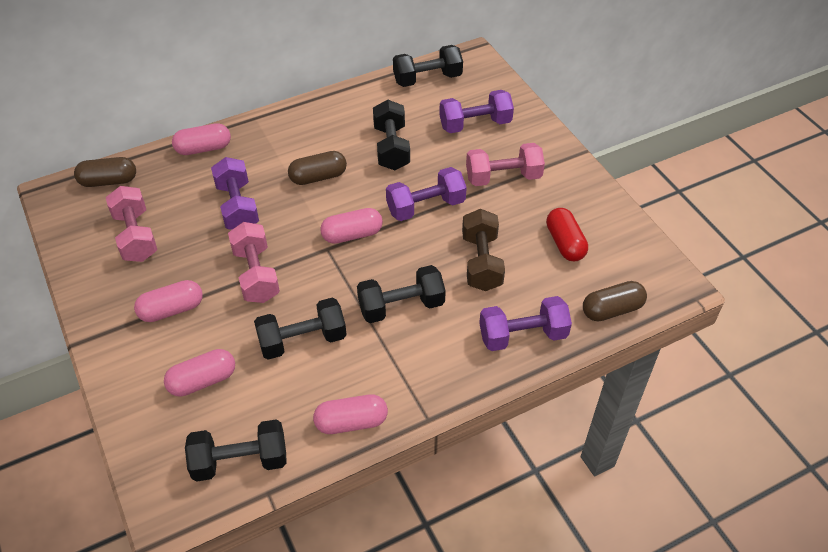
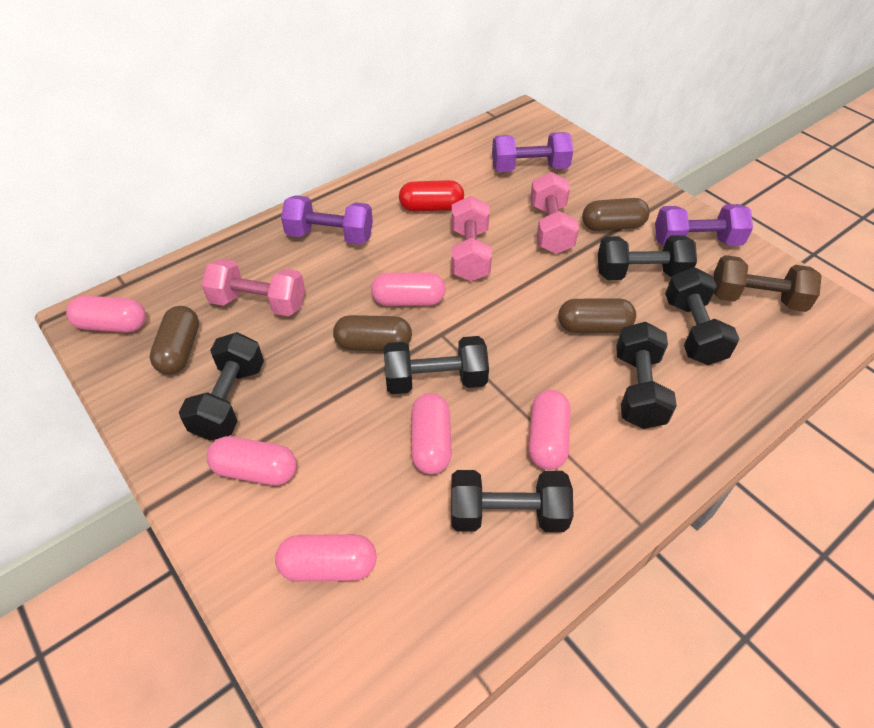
black dumbbell: [185,419,287,482] [254,298,347,360] [357,265,446,323] [373,100,410,170] [393,45,463,87] = 5 -> [179,332,264,441] [384,336,489,394] [451,470,573,532] [598,235,697,280] [616,322,677,429] [665,267,739,365] = 6
brown capsule: [74,157,136,187] [288,151,347,185] [583,281,647,321] = 3 -> [150,306,199,375] [333,315,412,351] [558,298,636,333] [582,198,650,231] = 4
pink capsule: [134,280,203,322] [164,349,235,397] [172,123,231,155] [313,394,388,434] [320,208,383,244] = 5 -> [66,296,146,332] [207,436,297,485] [275,534,377,581] [371,272,446,306] [411,393,452,474] [529,390,570,470] = 6
purple dumbbell: [211,157,259,230] [386,167,467,221] [439,90,514,133] [479,296,572,351] = 4 -> [281,195,373,245] [492,132,573,172] [655,204,753,246] = 3

